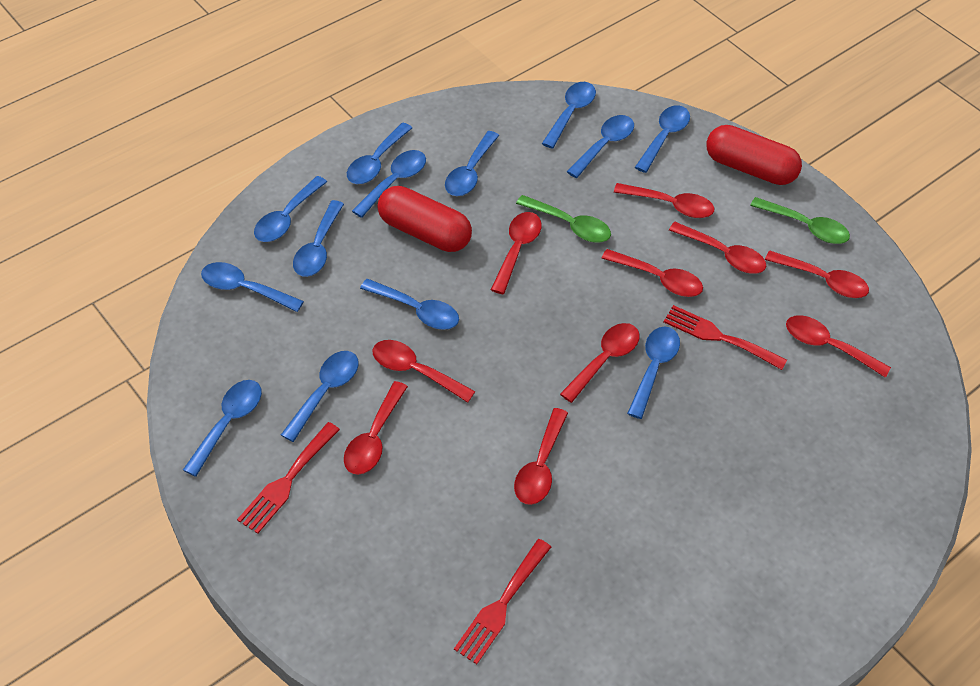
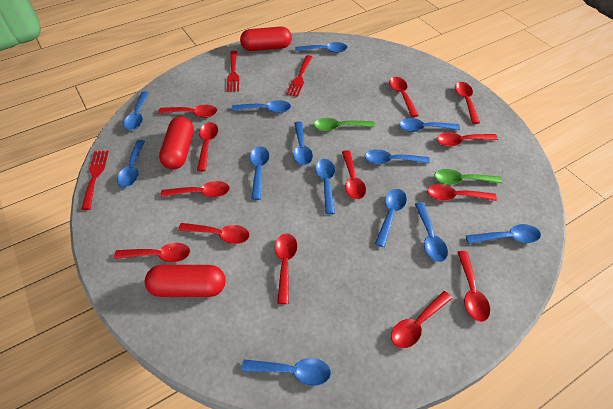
red capsule: [377,186,472,252] [706,125,802,185] = 2 -> [145,265,225,297] [159,116,194,169] [240,27,292,51] = 3
red spoon: [344,381,408,475] [372,340,475,403] [491,212,542,294] [514,408,568,505] [560,323,639,403] [601,249,703,297] [614,183,714,218] [669,222,766,274] [765,250,869,298] [786,315,891,378] = 10 -> [114,243,190,262] [158,105,217,117] [161,181,230,197] [178,223,250,244] [197,122,218,171] [275,233,297,304] [342,150,366,199] [389,77,419,117] [391,291,452,348] [427,184,497,201] [437,132,498,146] [455,82,480,124] [457,251,490,322] = 13

